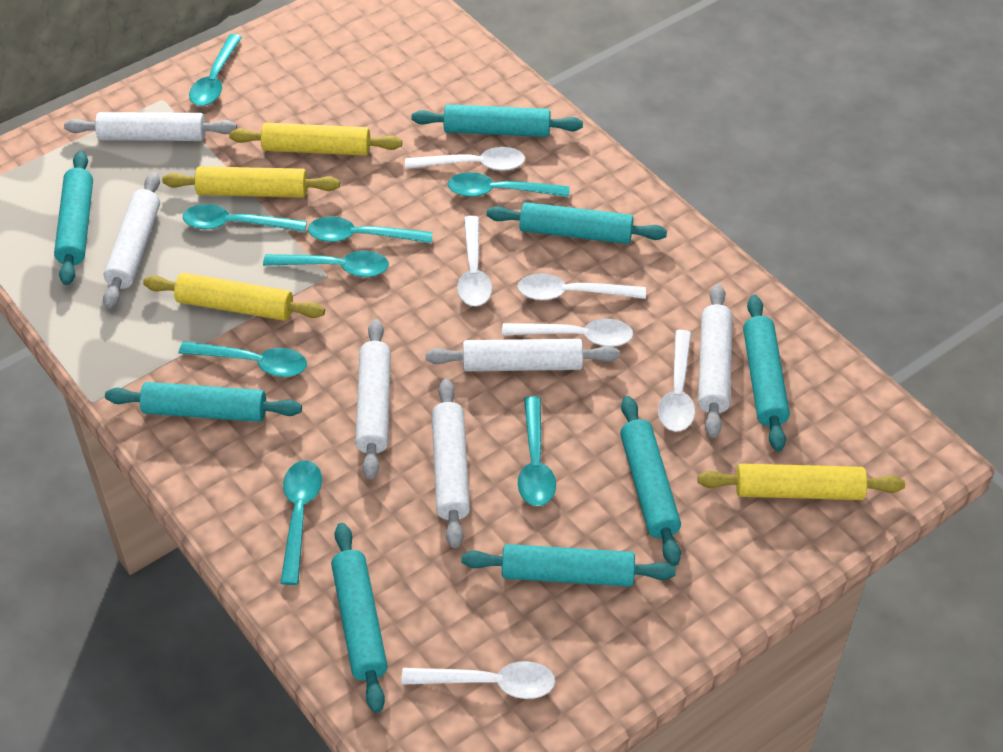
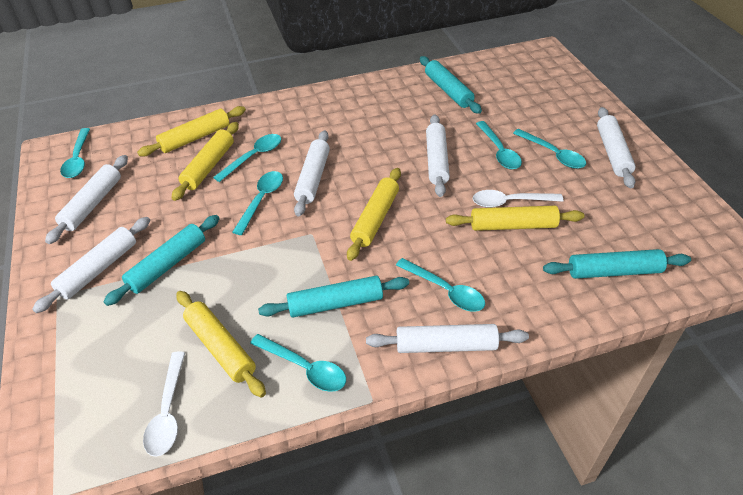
turquoise rolling pin: [54,151,93,285] [105,382,302,422] [331,523,388,713] [411,104,583,137] [461,544,676,587] [487,202,667,244] [620,396,681,566] [743,295,790,451] = 8 -> [103,215,220,306] [258,276,409,317] [420,56,482,114] [543,249,691,279] = 4
turquoise spoon: [179,341,307,377] [183,204,307,232] [189,34,242,106] [263,251,389,277] [280,460,322,585] [308,216,433,243] [448,172,569,197] [518,396,556,506] = 8 -> [60,128,90,178] [213,134,281,182] [232,171,283,235] [250,334,346,392] [396,258,485,312] [476,121,522,169] [513,129,586,169] = 7
white spoon: [401,661,555,699] [405,147,525,171] [457,216,492,306] [502,319,633,347] [518,273,646,300] [658,330,695,432] = 6 -> [143,351,185,457] [473,190,563,208] = 2
yellow rolling pin: [143,273,325,321] [162,166,340,198] [229,123,402,156] [698,464,905,500] = 4 -> [137,106,246,157] [171,122,239,201] [176,291,266,397] [347,168,401,261] [446,206,584,231] = 5

